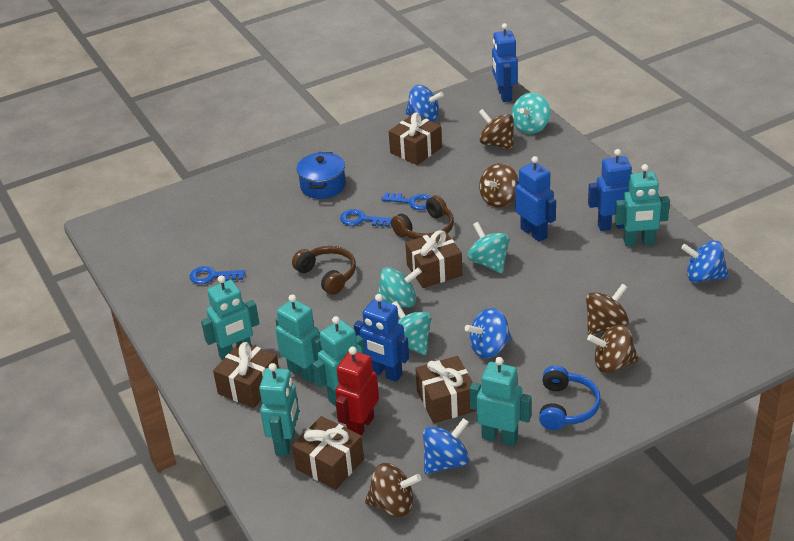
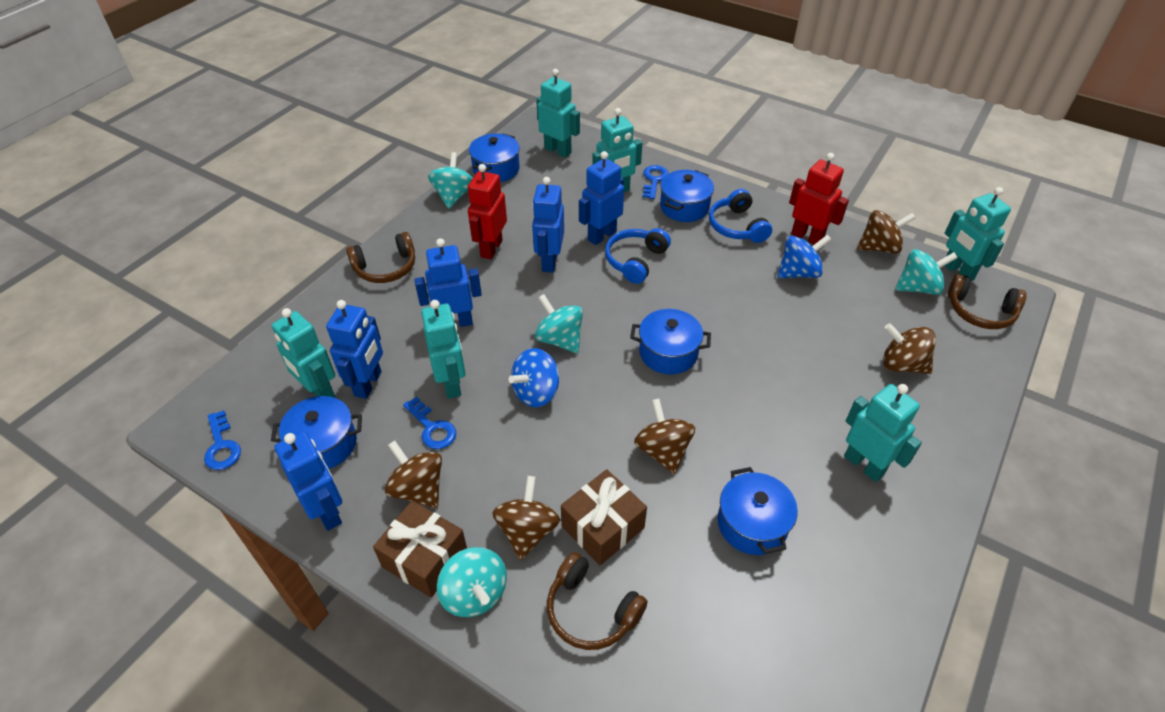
blue headphones: [539,365,601,430] = 1 -> [605,228,671,284] [709,189,772,243] = 2
blue pot: [296,152,346,199] = 1 -> [271,396,362,469] [469,134,520,182] [630,309,711,374] [660,170,714,222] [718,467,798,555] = 5
blue robot: [354,294,409,382] [492,23,518,102] [515,156,556,242] [588,149,632,231] = 4 -> [274,431,342,531] [326,300,383,399] [415,238,482,327] [532,177,564,272] [579,151,624,245] = 5
blue spinning top: [405,85,444,122] [423,418,469,474] [465,308,512,358] [681,241,729,283] = 4 -> [509,348,559,407] [777,235,832,278] = 2
brown gift: [213,341,279,408] [292,416,364,490] [389,112,442,165] [405,230,462,288] [415,356,476,423] = 5 -> [373,501,467,598] [561,469,647,565] = 2
brown headphones: [292,246,356,295] [391,195,454,239] = 2 -> [346,232,415,283] [547,552,647,650] [948,274,1026,329] = 3
red robot: [335,347,379,436] = 1 -> [468,164,507,259] [789,153,849,245] = 2

